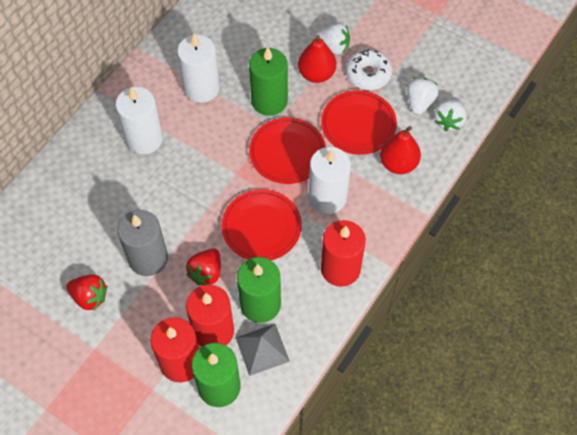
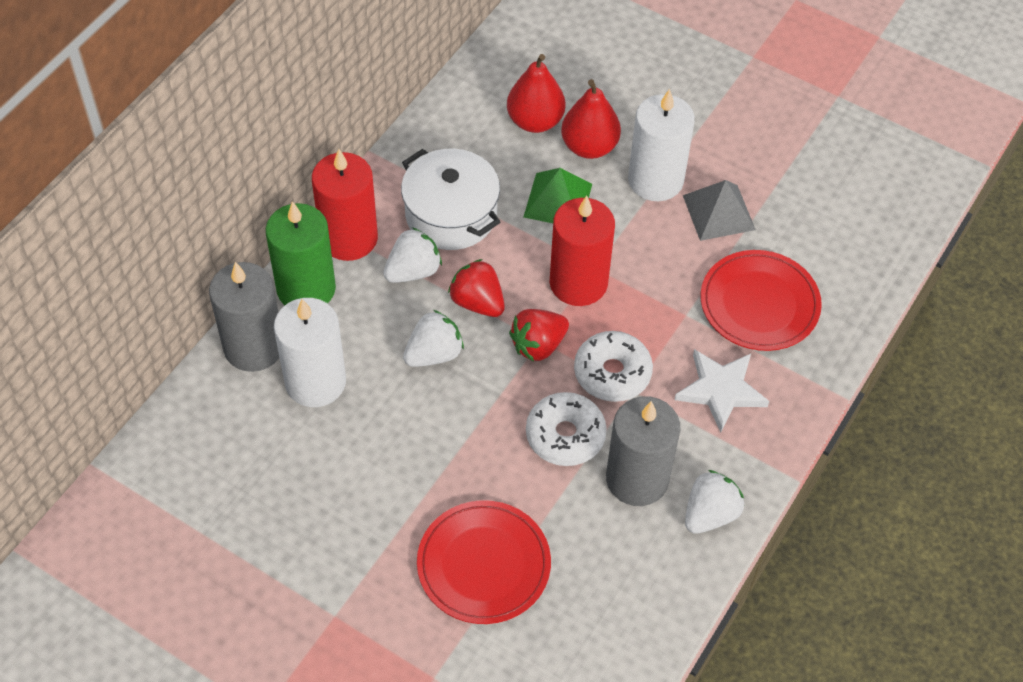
green candle: [191,343,241,407] [237,257,281,323] [249,47,288,116] = 3 -> [266,201,336,305] = 1
green pyramid: none = 0 -> [524,168,592,223] = 1
grey candle: [117,210,168,276] = 1 -> [209,262,279,372] [606,396,680,506] = 2
red candle: [151,317,199,382] [186,285,234,347] [321,220,366,287] = 3 -> [312,149,378,261] [550,196,615,306] = 2
red plate: [222,189,302,260] [249,118,326,184] [321,90,397,155] = 3 -> [417,500,551,624] [700,250,822,351] = 2
white candle: [115,87,163,154] [177,34,220,103] [309,147,351,214] = 3 -> [274,298,346,407] [628,89,695,201] = 2
white donut: [346,49,392,90] = 1 -> [526,392,607,466] [574,331,653,402] = 2
white pot: none = 0 -> [401,149,500,250] = 1
white star: none = 0 -> [675,349,769,432] = 1

